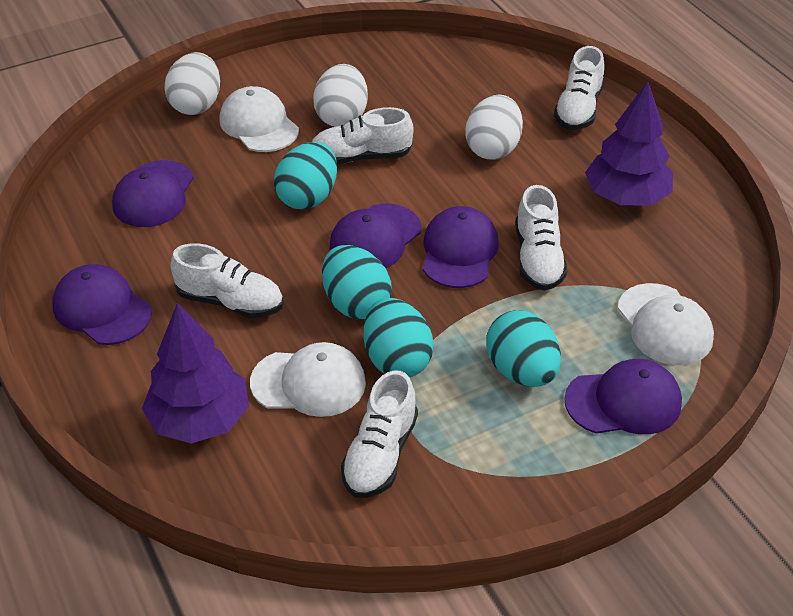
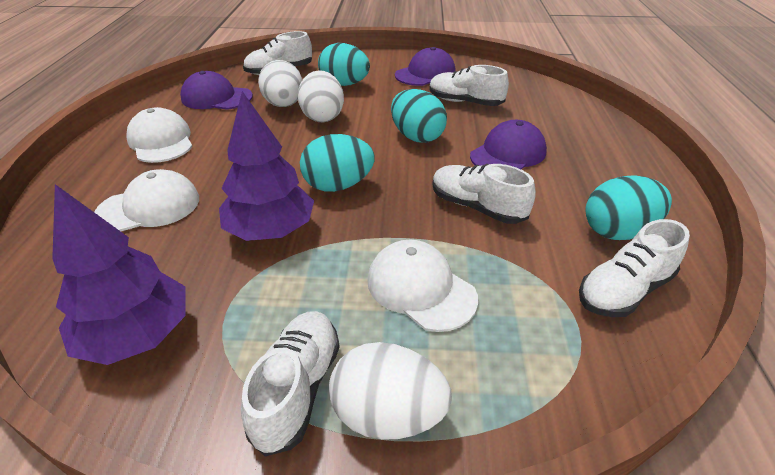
purple cap: [52,264,152,345] [112,160,194,227] [330,204,421,268] [423,206,499,288] [564,359,682,434] = 5 -> [180,71,253,110] [395,47,456,86] [470,120,547,169] = 3

